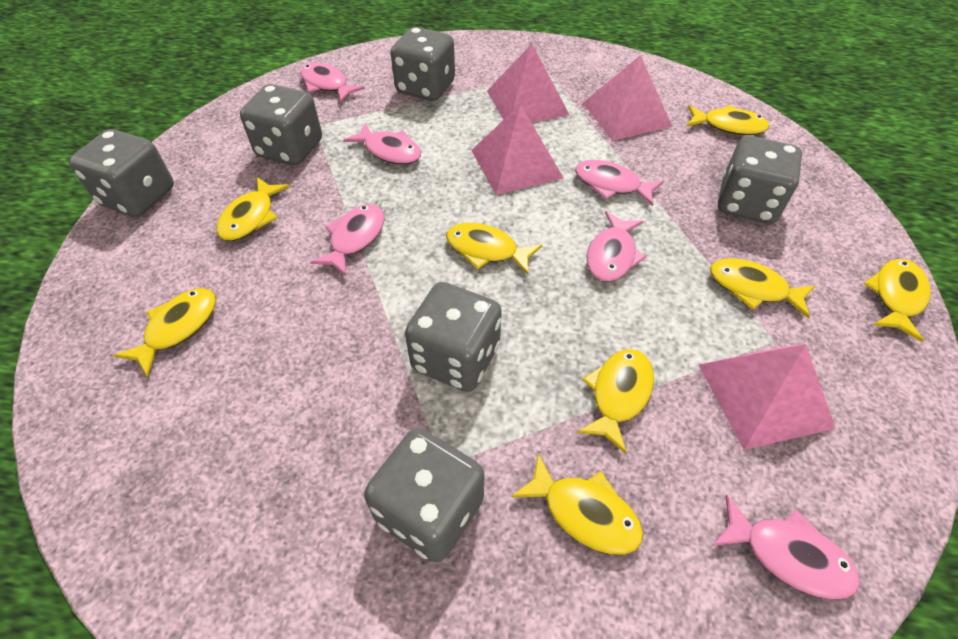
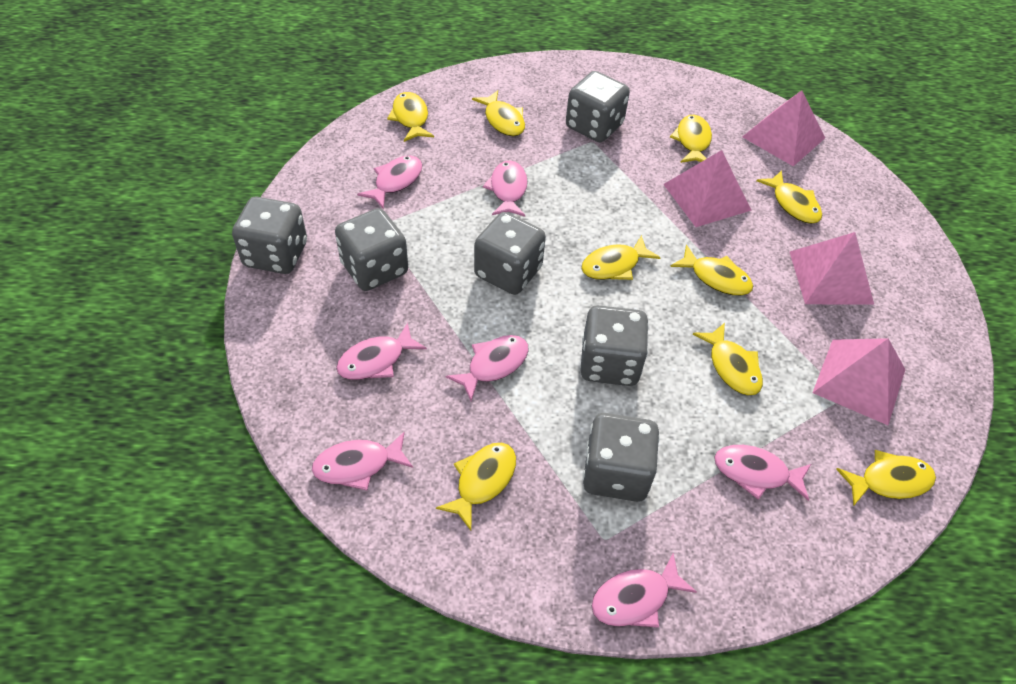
pink fish: [300,63,365,102] [310,204,384,276] [343,122,421,164] [575,160,664,206] [587,211,647,282] [712,495,860,600] = 6 -> [312,432,413,491] [336,323,427,380] [357,156,422,209] [446,335,529,401] [483,160,528,217] [592,553,697,628] [714,445,811,501] = 7
yellow fish: [114,288,216,377] [216,177,290,241] [446,223,542,275] [511,453,643,555] [577,349,654,454] [687,105,769,135] [710,258,815,318] [863,259,931,342] = 8 -> [387,92,434,142] [436,443,516,530] [472,90,525,136] [581,235,661,280] [670,115,712,163] [670,245,753,296] [693,323,763,395] [756,170,822,224] [836,450,936,506] = 9

